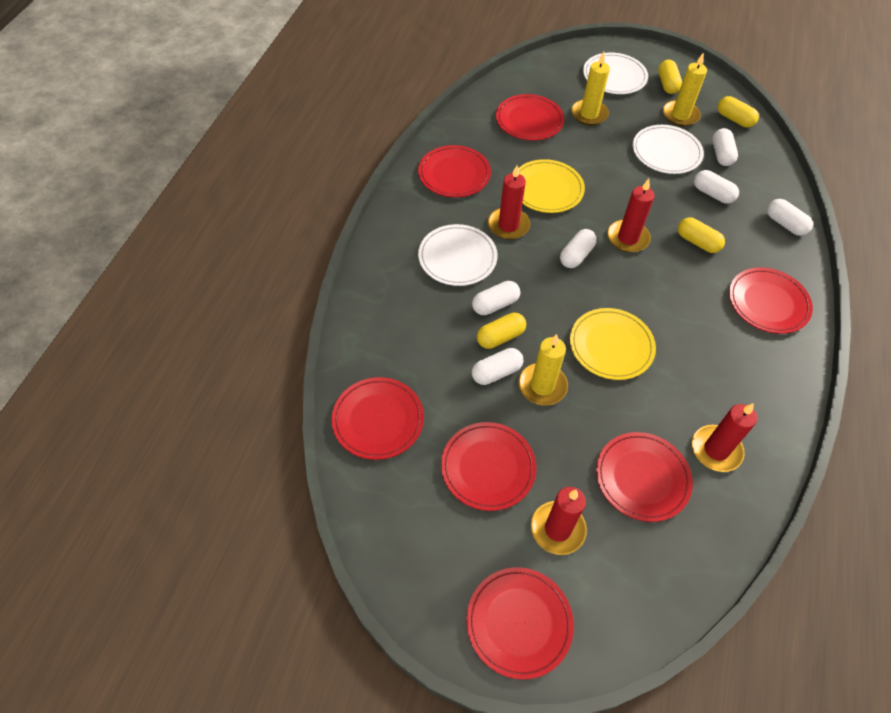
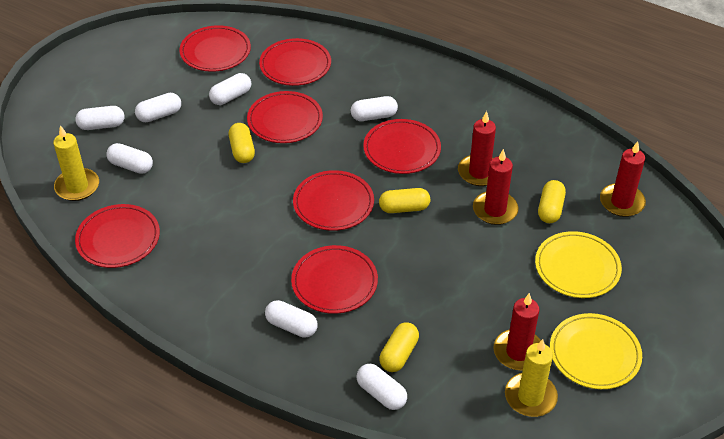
white capsule: [472,281,520,315] [472,348,524,385] [560,229,597,268] [694,170,739,204] [712,128,738,166] [767,199,813,236] = 6 -> [75,106,125,130] [106,143,153,174] [135,93,181,122] [209,73,251,105] [265,300,318,338] [351,96,398,121] [357,364,407,410] = 7
white plate: [418,224,498,286] [583,53,648,94] [633,125,704,174] = 3 -> none = 0
yellow candle: [519,334,568,405] [571,52,610,125] [663,52,707,126] = 3 -> [53,125,99,201] [505,339,558,417] = 2

